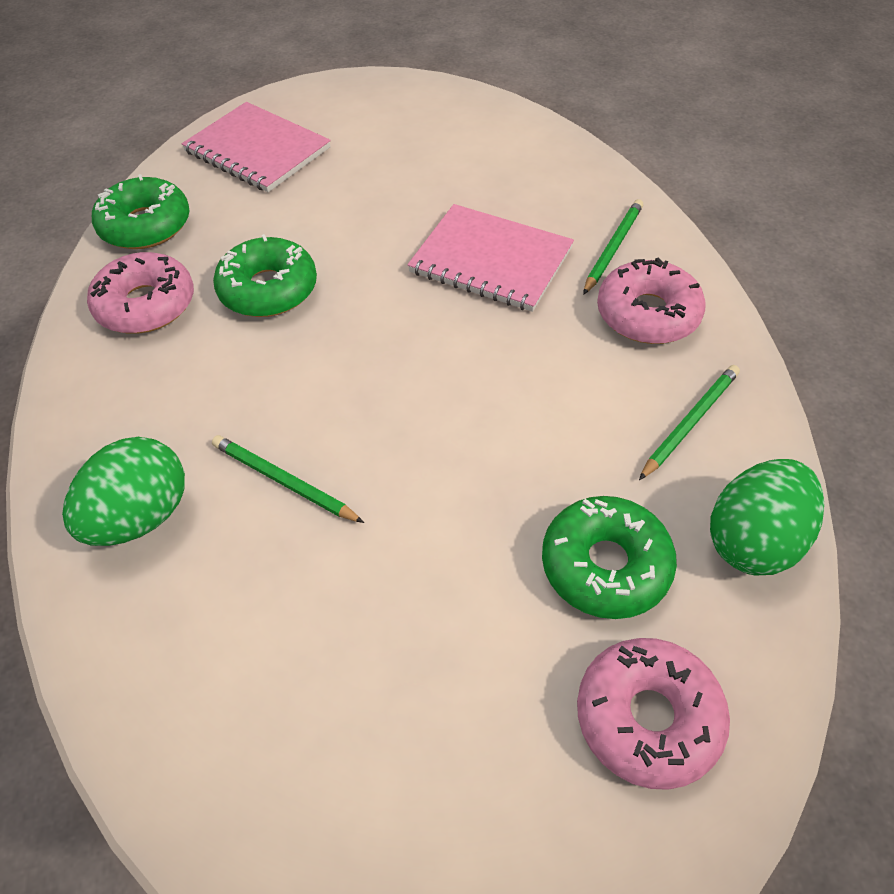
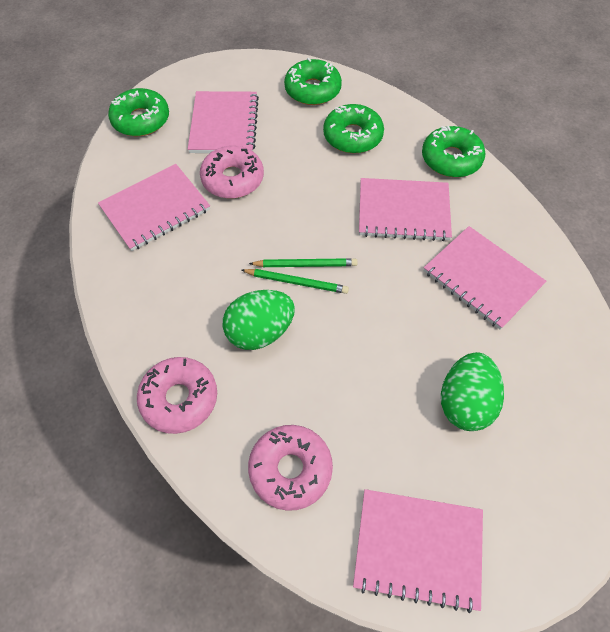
green donut: [92,174,189,249] [213,234,317,317] [542,496,677,619] = 3 -> [108,88,169,136] [284,58,342,105] [323,104,384,153] [422,126,485,177] = 4
green pencil: [212,435,364,523] [583,199,643,295] [639,365,740,480] = 3 -> [241,269,349,294] [249,258,358,267] = 2
pink notebook: [182,102,331,192] [407,204,574,312] = 2 -> [98,164,210,251] [188,91,259,153] [353,489,483,613] [359,178,452,241] [424,226,546,330] = 5

